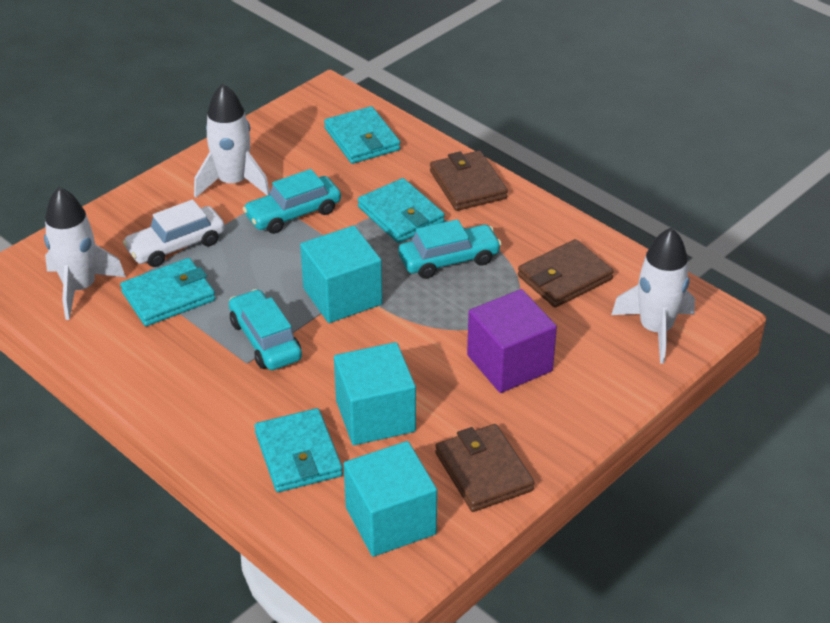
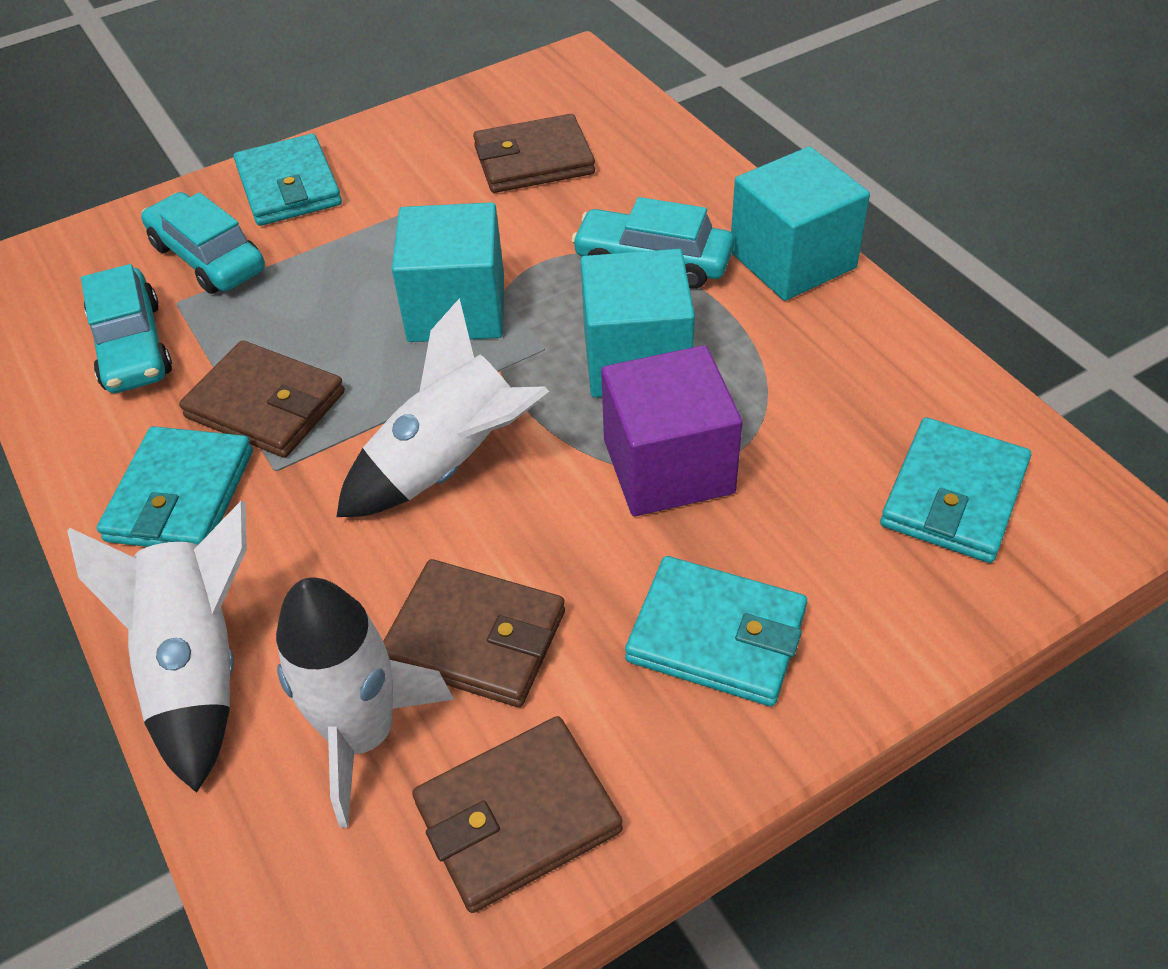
brown wallet: [430,151,508,211] [435,424,534,512] [518,239,614,308] = 3 -> [179,340,345,458] [383,559,565,707] [412,716,623,913] [473,114,595,193] = 4
white car: [123,199,225,267] = 1 -> none = 0

